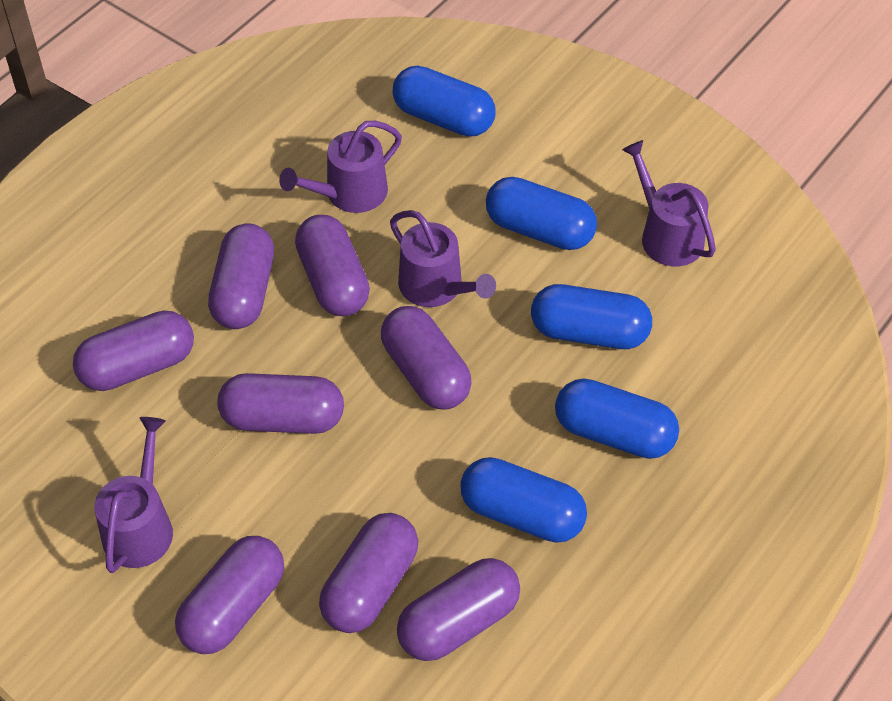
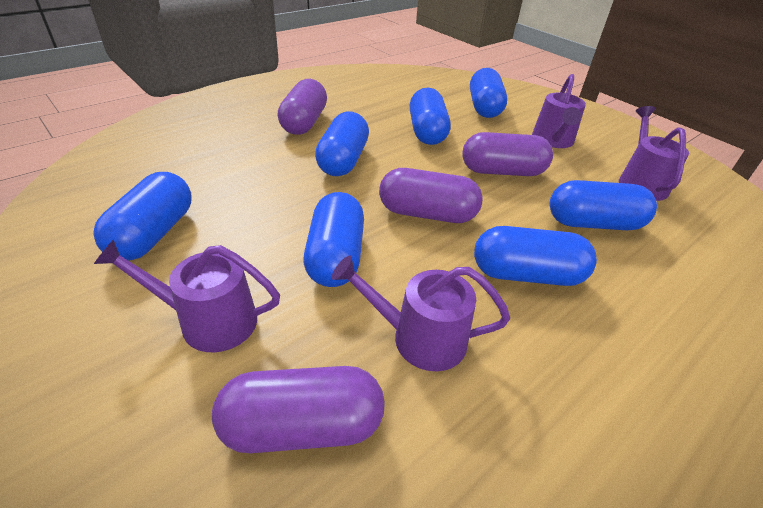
blue capsule: [393,66,495,137] [460,457,587,543] [486,177,597,250] [531,284,652,349] [555,379,679,459] = 5 -> [93,172,192,261] [304,192,364,287] [315,112,369,176] [409,88,451,145] [470,68,507,118] [474,226,597,286] [550,180,657,230] = 7
purple capsule: [73,310,194,391] [175,536,284,654] [208,223,274,329] [217,373,344,434] [295,215,370,316] [319,513,418,633] [381,306,472,409] [397,558,520,661] = 8 -> [212,366,385,453] [277,79,327,135] [379,168,483,223] [462,132,553,176] = 4

